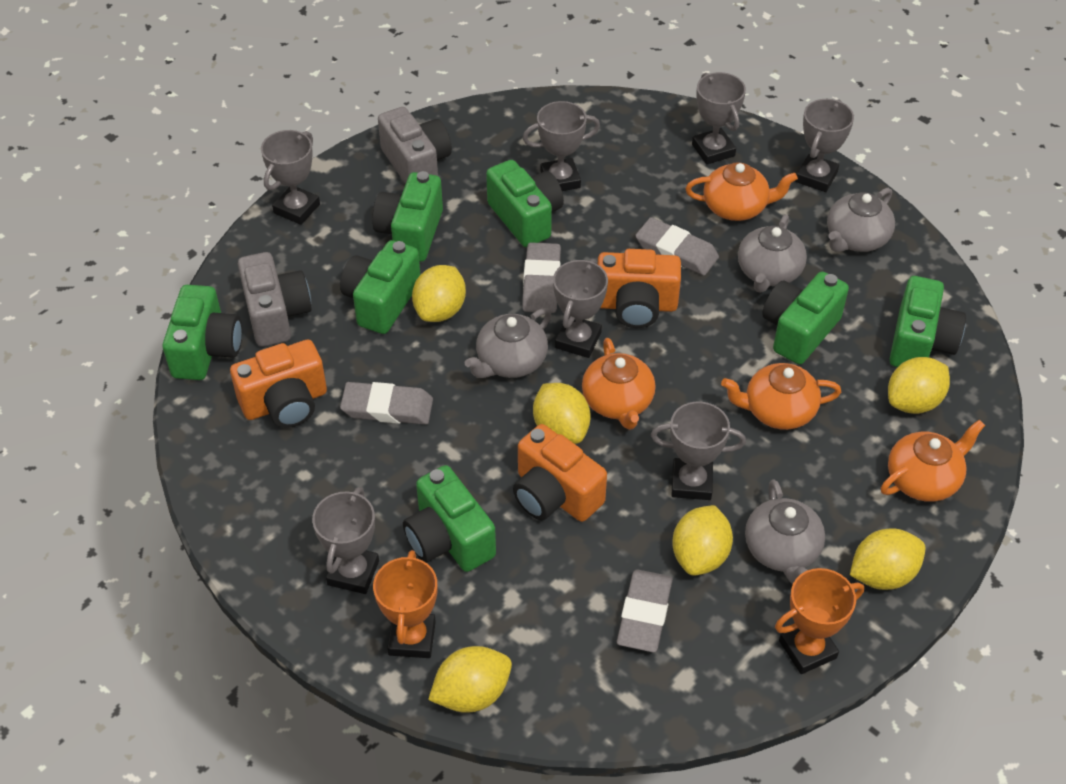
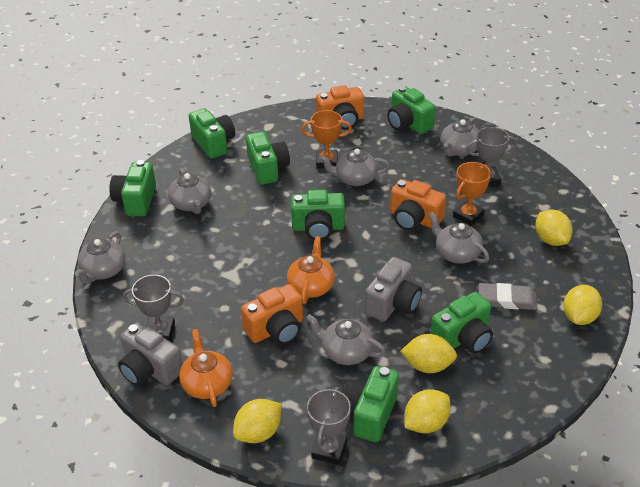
grey eraser: [340,382,433,425] [522,242,561,313] [617,569,673,652] [635,217,719,276] = 4 -> [479,283,537,310] = 1
grey teapot: [465,308,551,378] [738,214,807,293] [745,479,825,584] [827,188,895,252] = 4 -> [74,232,125,284] [168,168,211,214] [306,314,386,365] [320,149,390,186] [428,212,489,264] [441,118,479,156] = 6
grey trophy: [261,130,320,225] [312,487,379,594] [523,101,600,191] [553,259,608,358] [651,402,746,500] [692,72,746,165] [795,99,854,192] = 7 -> [123,275,184,341] [307,387,351,465] [466,127,517,186] = 3
orange teapot: [582,338,655,430] [685,162,798,221] [721,363,841,430] [881,419,985,502] = 4 -> [179,329,233,407] [287,236,335,304] = 2
yellow lemon: [412,265,466,322] [428,646,512,713] [533,383,591,444] [672,505,733,576] [850,528,925,590] [888,357,950,414] = 6 -> [233,399,281,443] [400,334,457,373] [405,389,451,433] [535,210,573,246] [563,285,602,325] = 5

